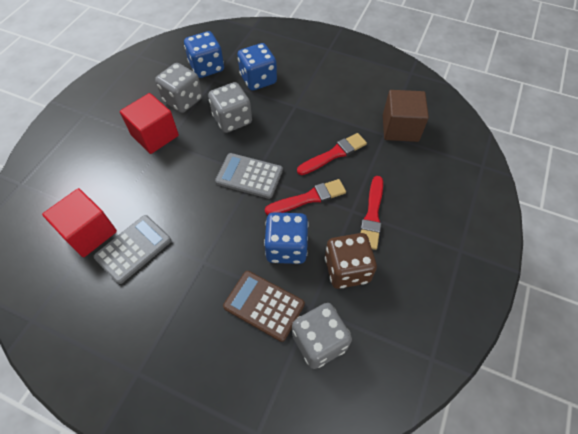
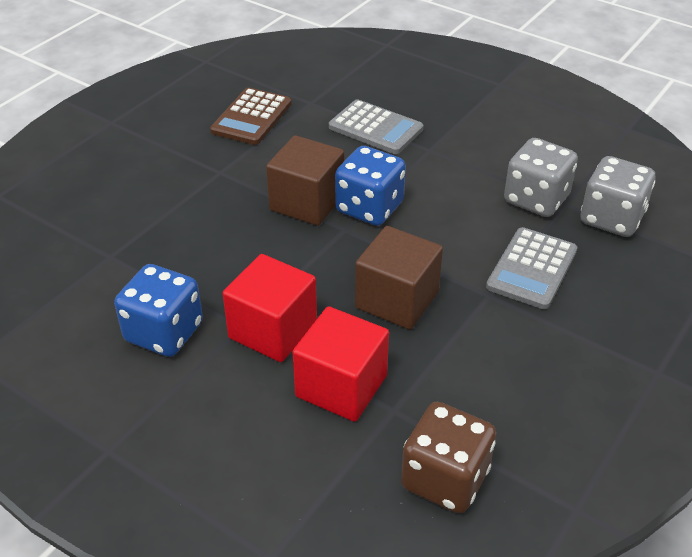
blue dice: [184,31,224,78] [237,43,277,91] [264,212,309,264] = 3 -> [114,264,203,357] [335,146,406,226] = 2
brown cube: [383,90,429,142] = 1 -> [266,135,344,226] [355,226,443,330] = 2
grey dice: [155,63,203,113] [208,82,252,133] [292,303,352,369] = 3 -> [504,138,578,217] [581,156,655,237] = 2
red brush: [265,179,346,215] [297,133,367,175] [360,176,383,250] = 3 -> none = 0

